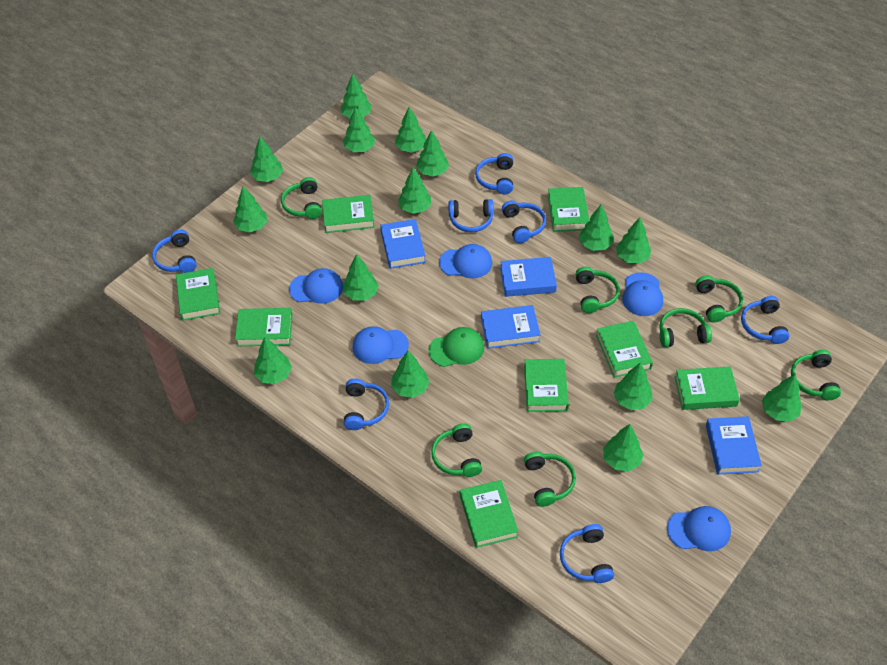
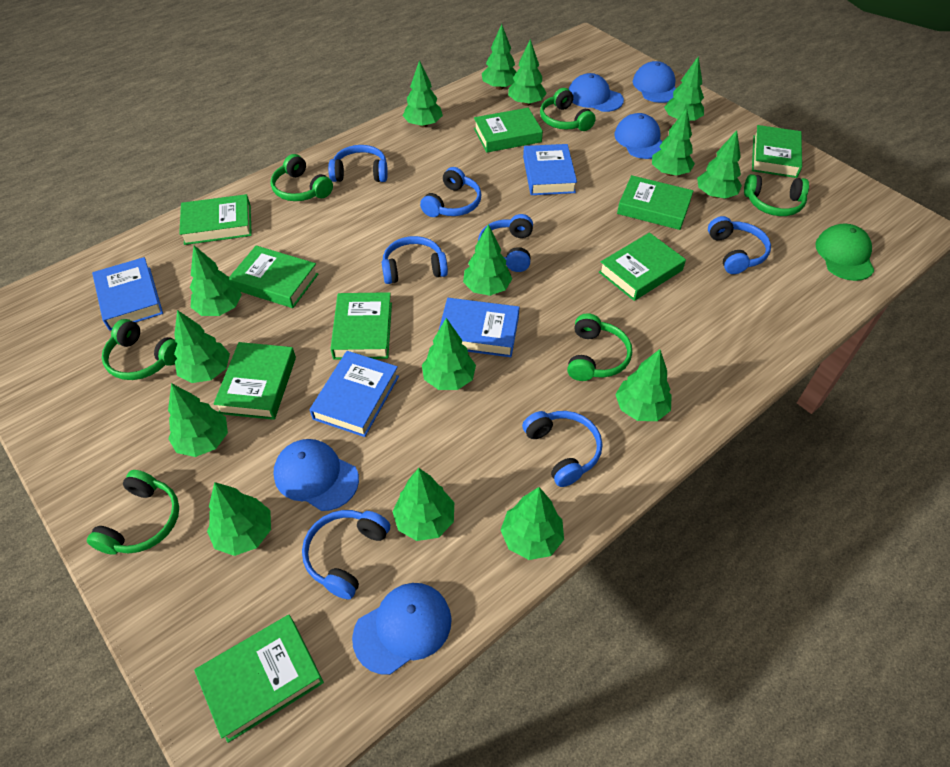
green book: [176,268,220,321] [235,308,293,347] [322,195,374,233] [460,480,519,548] [524,359,569,412] [547,187,590,232] [596,321,653,378] [674,366,740,410] = 8 -> [179,194,252,245] [194,615,324,743] [213,342,296,420] [229,246,318,308] [331,292,392,360] [474,108,543,153] [599,233,686,301] [617,175,693,230] [752,125,802,178] = 9
green headphones: [281,177,322,219] [431,423,482,477] [524,452,576,507] [575,267,620,313] [659,308,712,347] [695,276,743,323] [791,350,841,400] = 7 -> [87,470,179,555] [102,319,177,380] [271,154,333,201] [540,88,596,131] [567,313,632,381] [744,174,809,216] = 6

